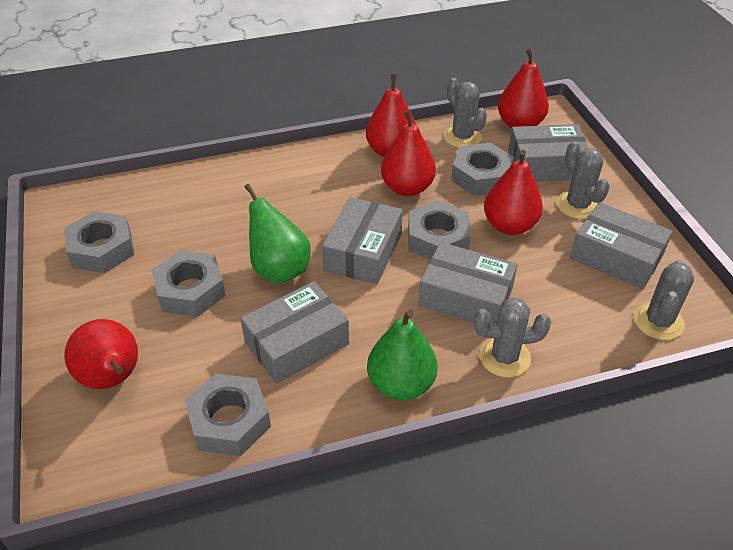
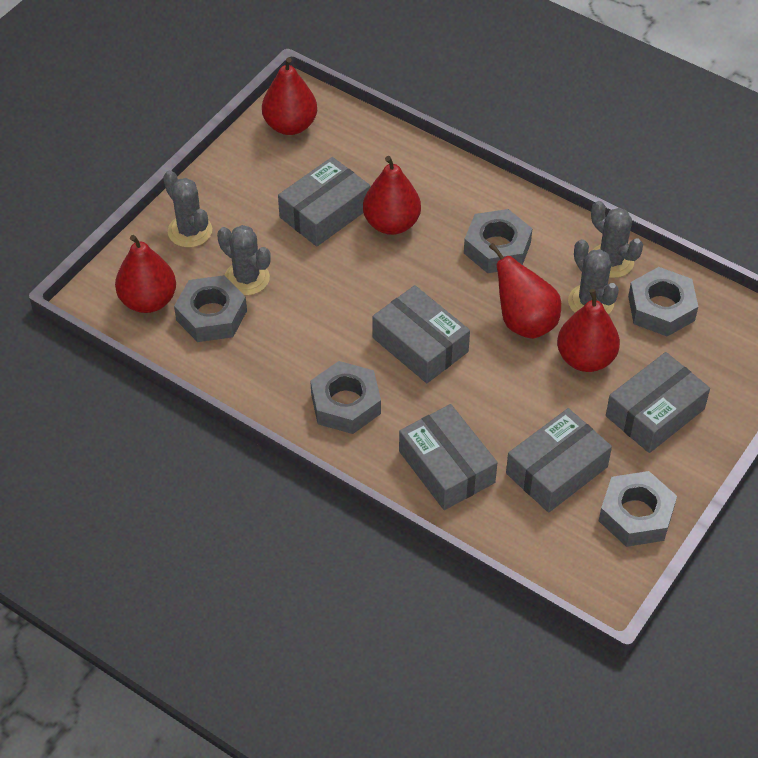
green pear: [244,184,311,284] [367,310,438,400] = 2 -> none = 0

